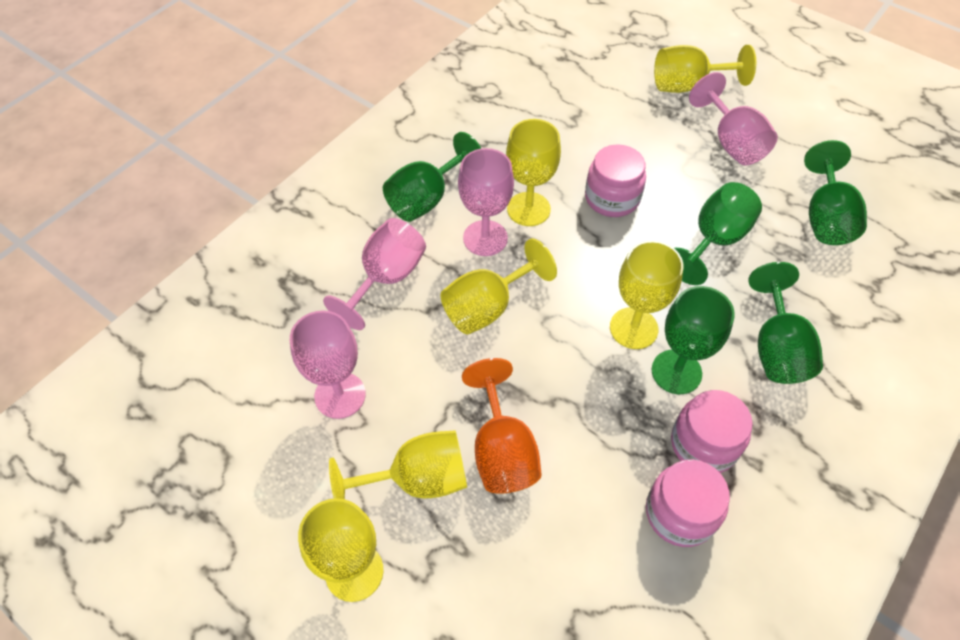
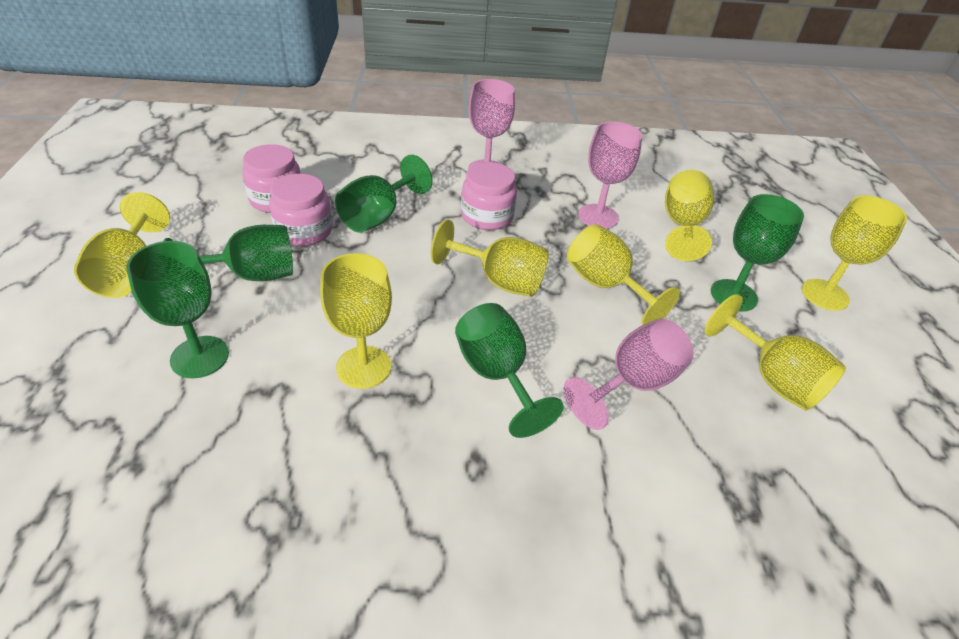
orange goblet: [462,358,542,494] = 1 -> none = 0
pink goblet: [290,310,366,419] [323,218,426,330] [458,148,514,256] [689,72,778,165] = 4 -> [468,79,515,169] [564,319,694,430] [578,121,642,229] = 3
yellow goblet: [298,498,384,602] [329,430,467,499] [441,238,557,334] [506,119,561,226] [610,241,683,349] [654,45,756,93] = 6 -> [74,192,170,298] [320,253,392,389] [431,219,548,297] [567,224,680,325] [665,170,714,261] [705,294,846,411] [802,195,907,311] = 7

